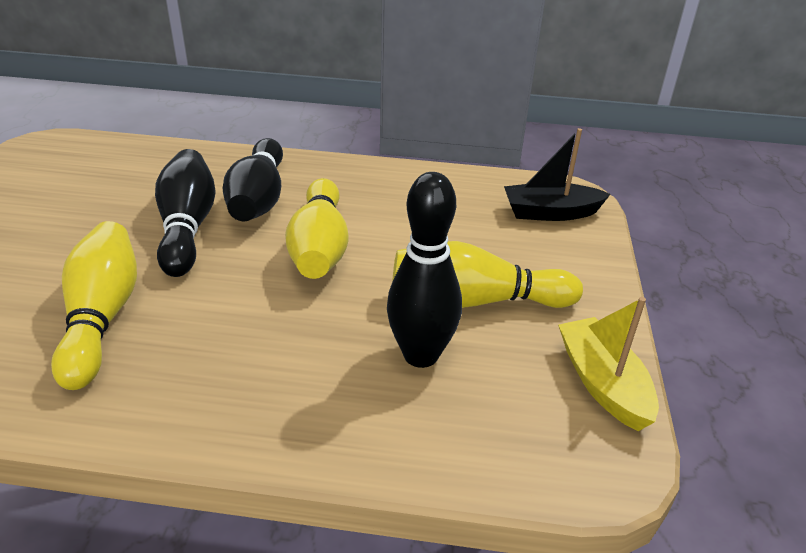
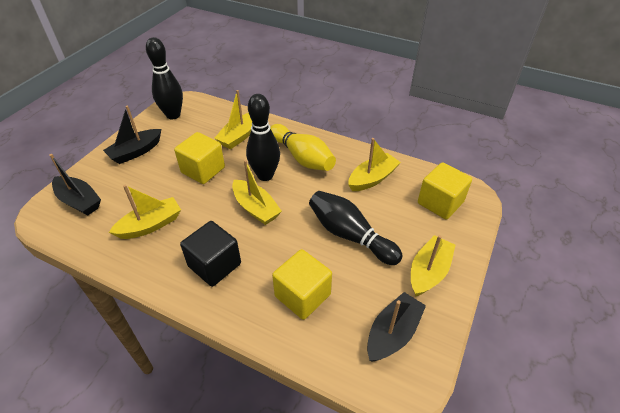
black boat: [504,128,610,221] = 1 -> [50,154,101,215] [103,105,161,164] [367,292,426,362] = 3
black cube: none = 0 -> [180,221,241,287] = 1
yellow boat: [558,297,659,431] = 1 -> [109,185,181,239] [214,90,252,149] [232,160,282,225] [348,138,401,191] [411,235,455,297] = 5
yellow bowling pin: [51,221,137,390] [285,178,348,279] [393,241,583,308] = 3 -> [270,124,336,171] = 1
yellow cube: none = 0 -> [174,132,225,184] [272,249,332,320] [418,162,472,219] = 3

